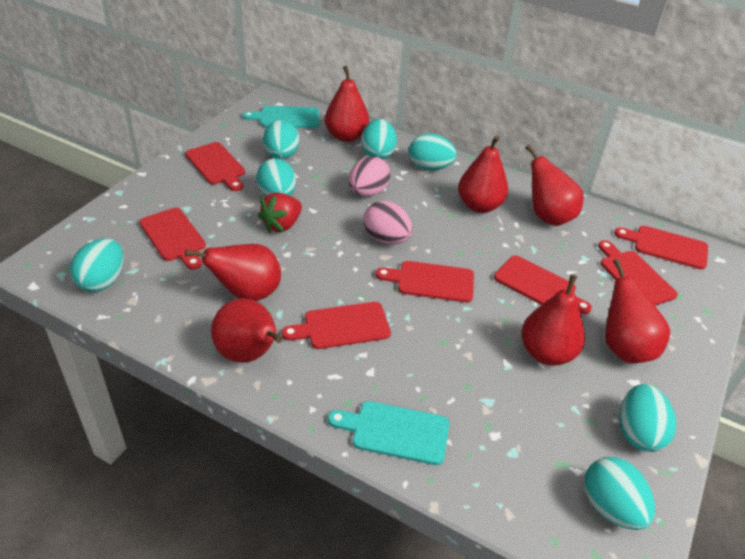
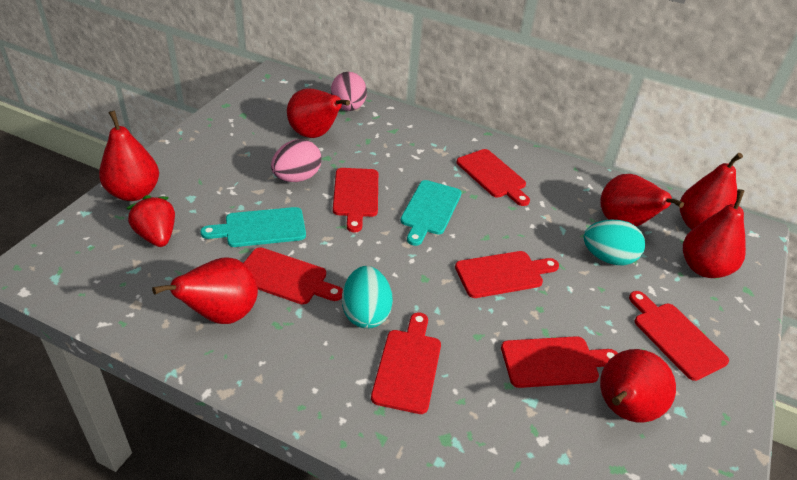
turquoise egg: [70,238,124,292] [256,158,296,196] [263,120,299,160] [361,119,397,159] [409,133,457,170] [584,457,655,530] [619,384,676,452] = 7 -> [342,266,393,329] [584,220,645,265] = 2

